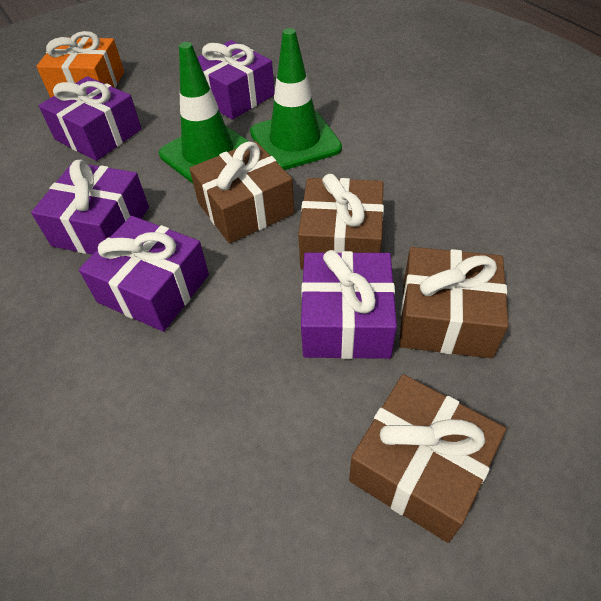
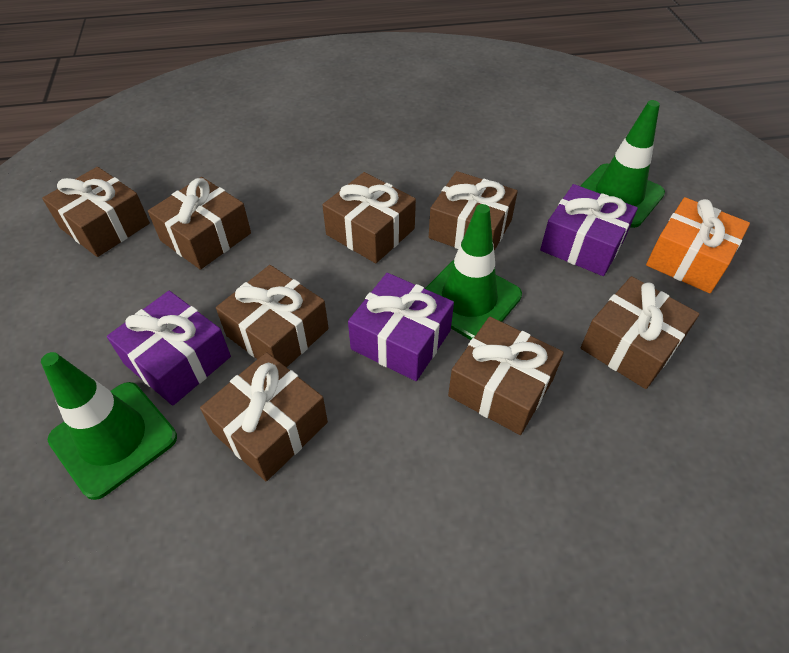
brown gift: [189,141,295,244] [298,174,384,269] [349,374,506,543] [399,247,508,358] = 4 -> [42,167,150,257] [148,177,251,270] [200,352,328,481] [216,265,329,368] [322,172,416,263] [429,171,518,251] [448,317,564,435] [581,276,699,389] = 8
green traffic cone: [159,42,250,184] [250,28,342,170] = 2 -> [41,352,177,500] [425,204,522,340] [581,100,665,228] = 3
purple gift: [31,160,149,255] [39,76,142,161] [79,216,209,332] [197,40,275,120] [301,250,397,359] = 5 -> [107,291,231,406] [348,273,454,381] [540,184,638,276] = 3

